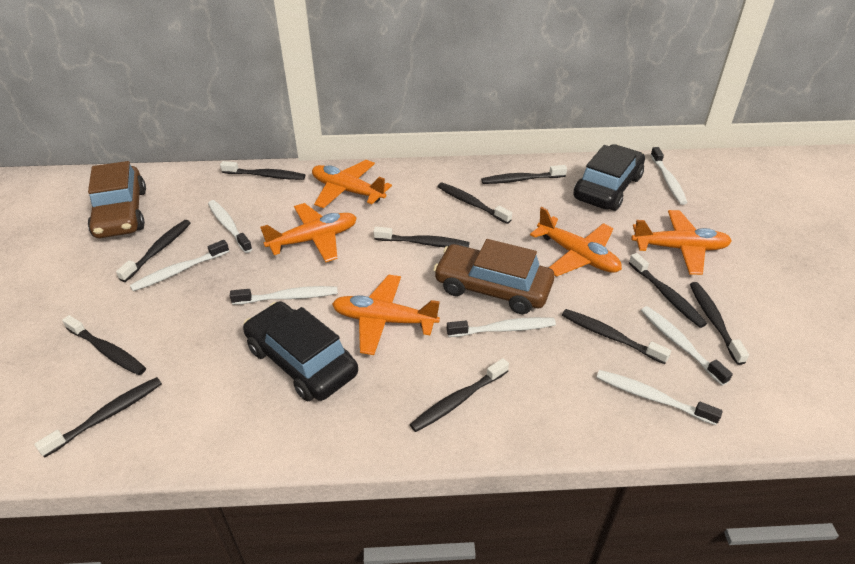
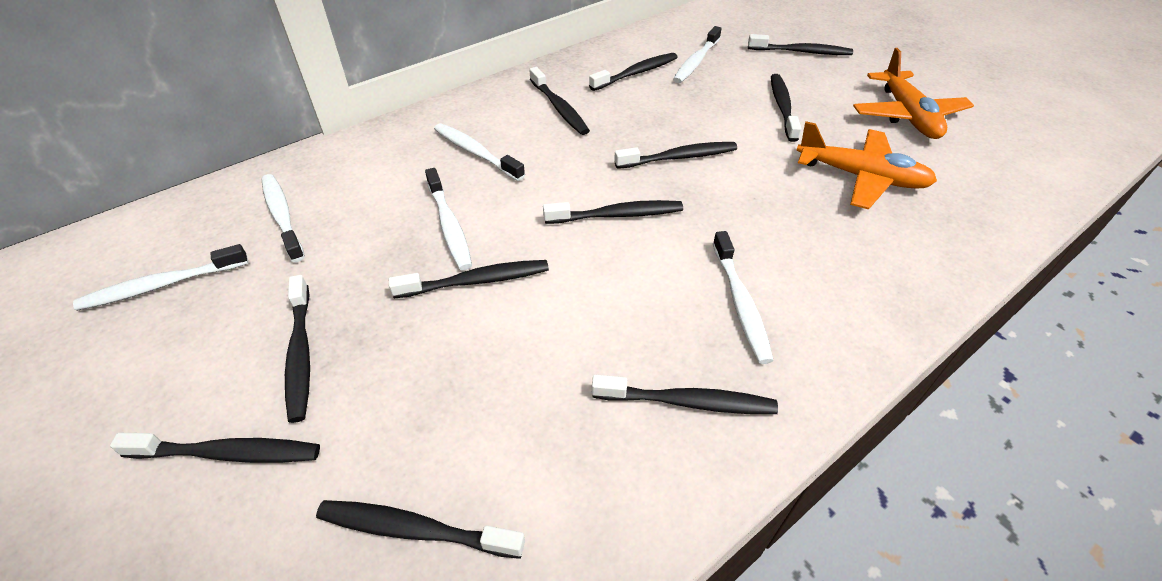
black car: [243,301,358,401] [574,144,645,211] = 2 -> none = 0
brown car: [88,161,146,238] [433,239,554,314] = 2 -> none = 0
orange plane: [260,203,357,262] [312,160,392,208] [332,275,440,355] [530,207,622,277] [631,210,732,275] = 5 -> [796,121,937,210] [853,48,974,139] = 2
white toothbrush: [130,240,229,291] [208,200,252,253] [230,286,338,305] [447,317,556,337] [596,370,723,425] [641,306,733,386] [650,147,688,205] = 7 -> [73,244,248,311] [261,174,305,262] [425,168,472,270] [434,123,525,181] [673,26,722,83] [713,231,774,364] = 6

